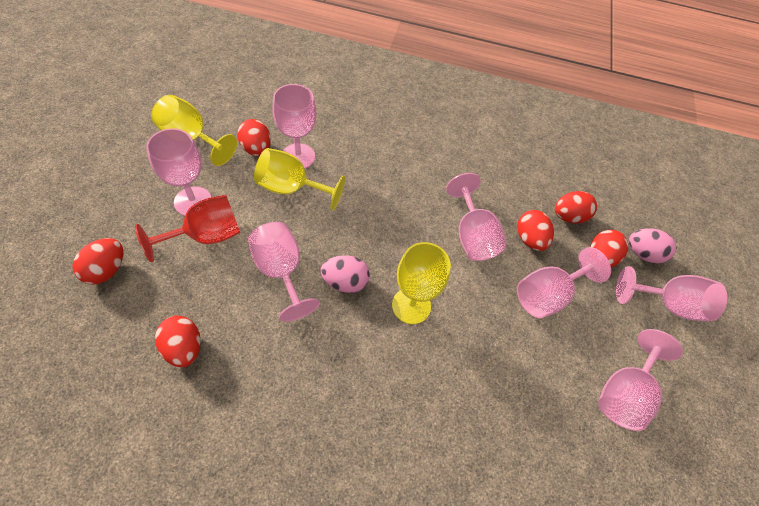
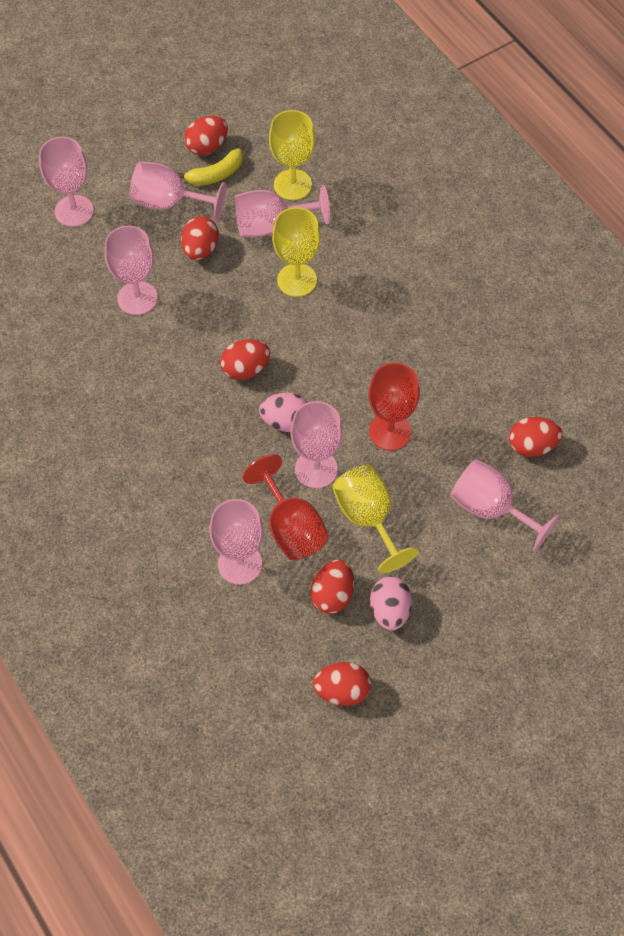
red goblet: [135,195,240,262] = 1 -> [243,454,329,560] [368,363,420,451] = 2
yellow banana: none = 0 -> [177,148,243,186] = 1

